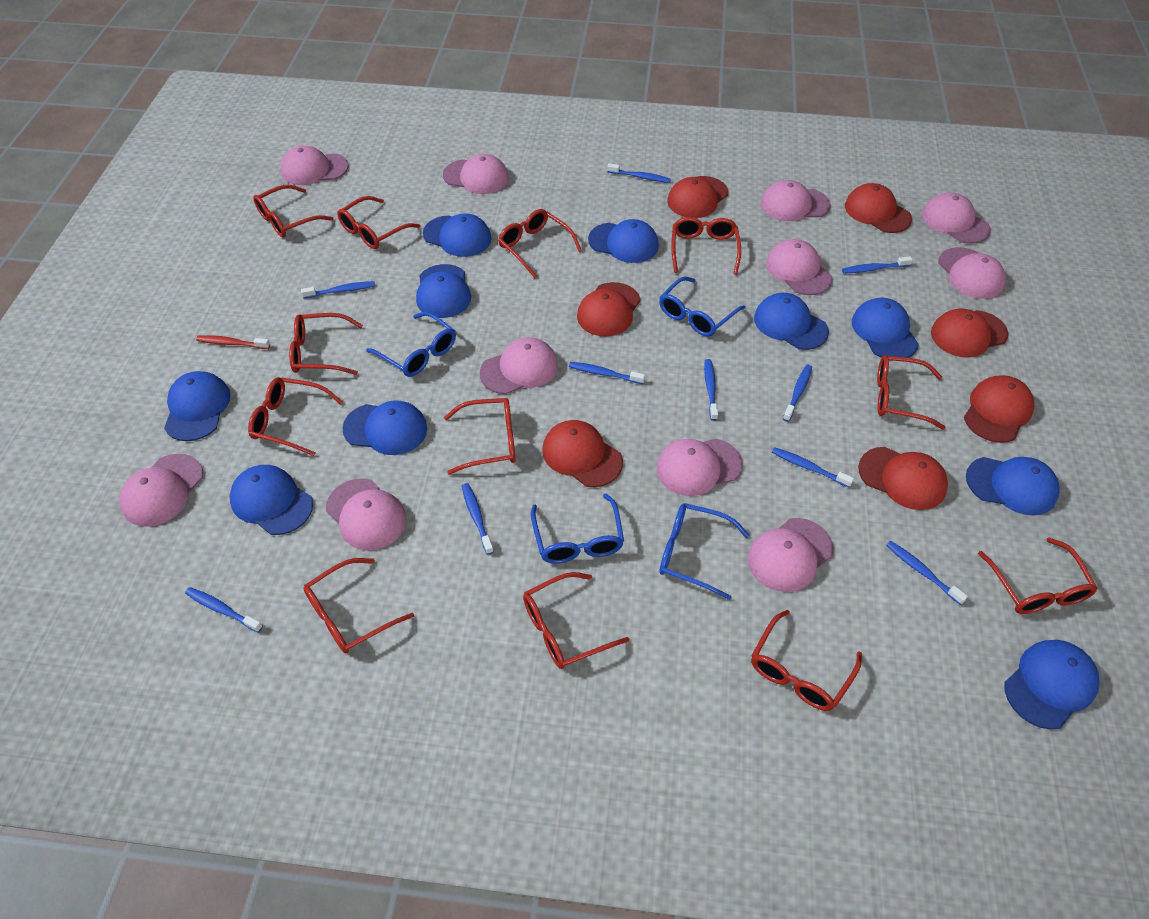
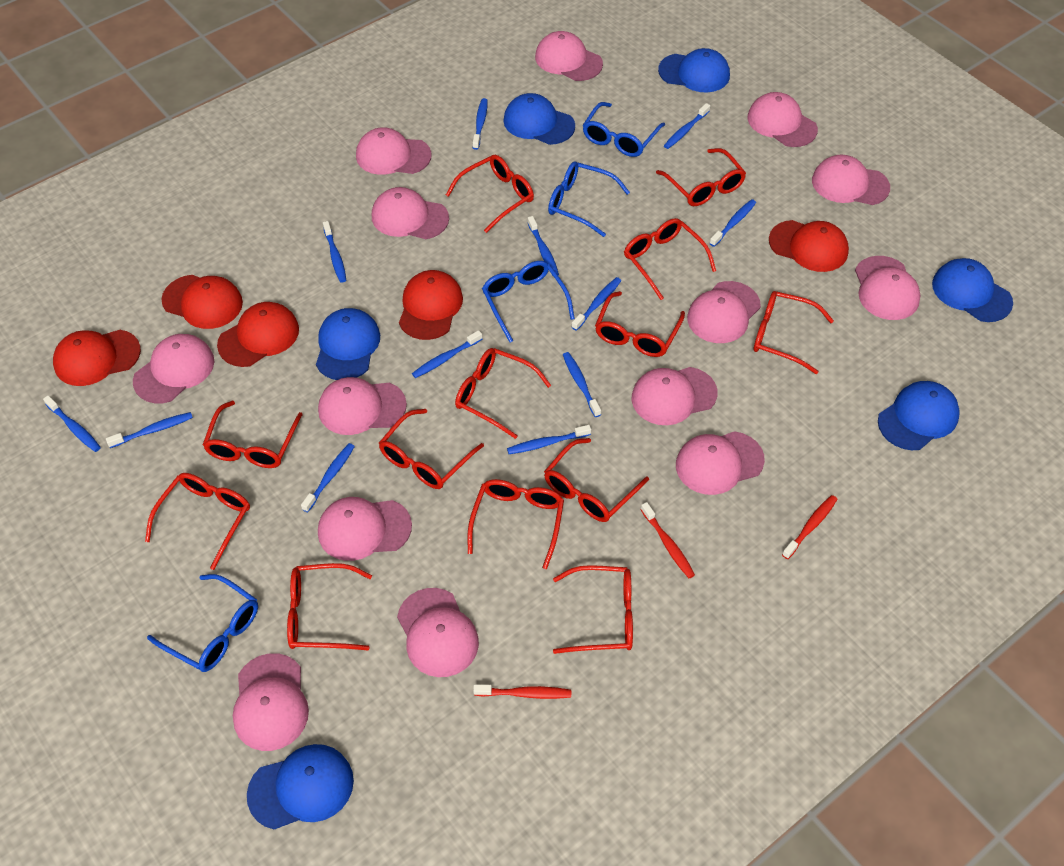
blue cap: [164,371,231,441] [230,465,313,535] [343,401,427,455] [416,264,471,318] [423,213,492,257] [588,219,659,263] [754,293,829,350] [852,298,919,358] [966,457,1060,516] [1004,640,1100,730] = 10 -> [247,744,354,829] [316,308,380,380] [503,93,575,145] [658,48,730,93] [878,381,960,450] [932,258,1013,322] = 6
blue toothbrush: [185,587,263,633] [301,281,375,298] [462,483,494,555] [569,362,645,384] [607,163,671,183] [704,359,718,421] [772,447,854,487] [783,365,812,422] [842,256,913,273] [886,541,968,605] = 10 -> [43,396,101,452] [106,412,193,448] [301,443,355,512] [323,221,346,283] [412,330,482,378] [473,98,487,150] [507,425,591,454] [528,216,559,277] [563,352,601,417] [572,277,621,331] [664,103,710,149] [710,199,756,247] = 12
pink cap: [119,454,203,527] [281,146,348,185] [326,478,406,550] [443,154,509,194] [480,337,558,394] [657,438,743,496] [748,518,834,592] [761,180,831,221] [766,239,832,295] [922,193,991,244] [938,247,1006,299] = 11 -> [133,334,214,403] [233,653,309,751] [318,377,407,435] [318,497,412,561] [356,127,431,175] [372,187,449,239] [397,588,479,677] [535,31,603,81] [632,367,717,425] [676,431,765,495] [687,281,761,343] [747,92,818,147] [812,154,890,205] [855,256,920,320] = 14
red cap: [542,420,623,487] [577,282,640,337] [667,176,728,218] [845,183,912,233] [858,447,948,510] [931,309,1008,358] [964,375,1034,443] = 7 -> [53,330,141,386] [161,275,243,329] [217,302,299,367] [399,270,463,340] [769,220,849,272] = 5
red glasses: [248,377,343,456] [253,185,334,238] [289,313,363,375] [303,558,414,653] [337,196,420,249] [444,398,516,474] [498,209,582,278] [523,572,629,669] [671,217,741,275] [751,610,862,711] [877,355,946,430] [978,538,1098,614] = 12 -> [145,473,250,570] [203,401,303,468] [287,563,372,651] [379,409,484,489] [446,155,534,233] [455,348,551,439] [467,479,564,569] [544,438,649,522] [553,565,633,654] [595,291,685,357] [624,218,716,300] [656,148,746,206] [754,291,834,374] = 13
red toothbrush: [196,335,270,349] = 1 -> [473,684,571,699] [641,502,695,578] [782,495,837,559] = 3

